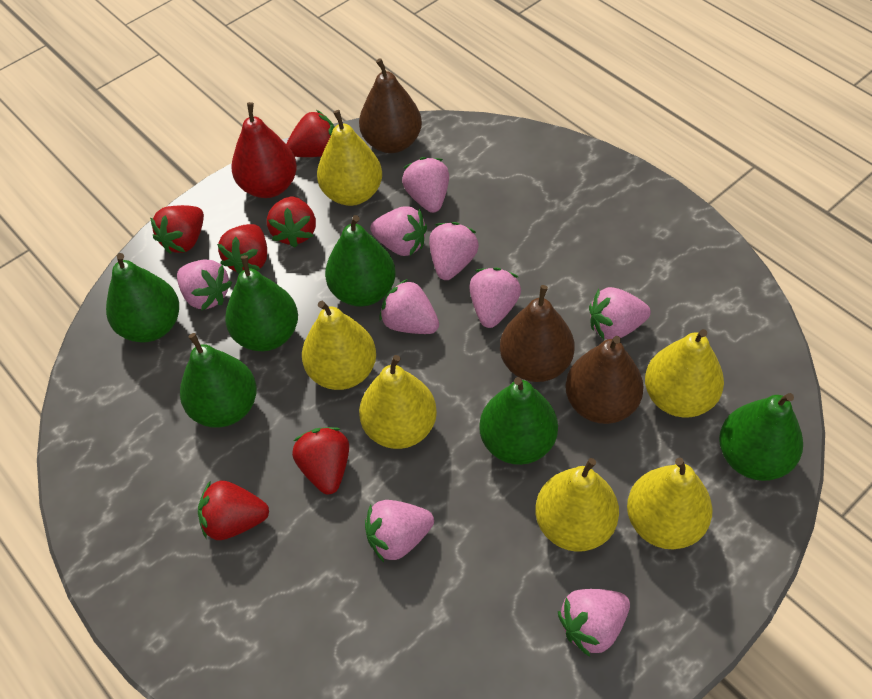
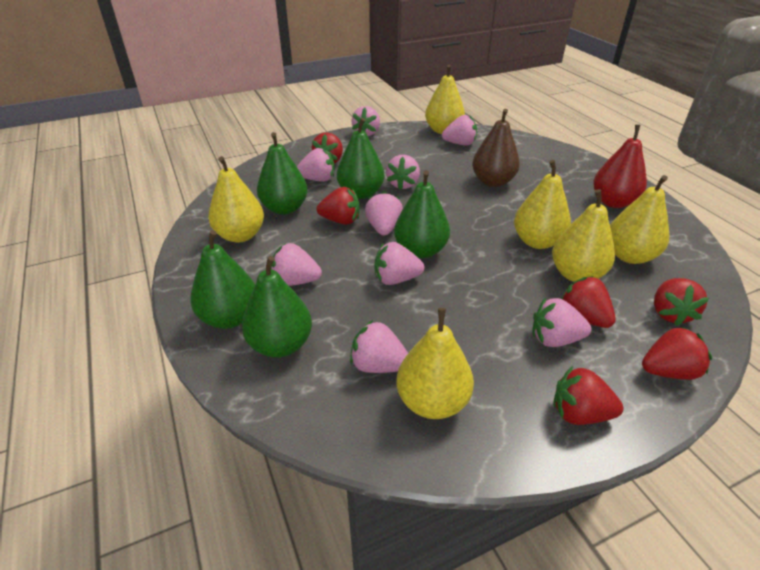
brown pear: [359,58,422,153] [500,285,575,382] [565,336,644,424] = 3 -> [472,109,520,187] = 1
green pear: [106,253,179,343] [180,333,257,428] [225,255,298,351] [325,215,396,307] [479,377,558,465] [719,393,803,481] = 6 -> [190,230,255,329] [242,256,312,358] [257,132,308,215] [337,118,384,199] [394,170,450,258] = 5

